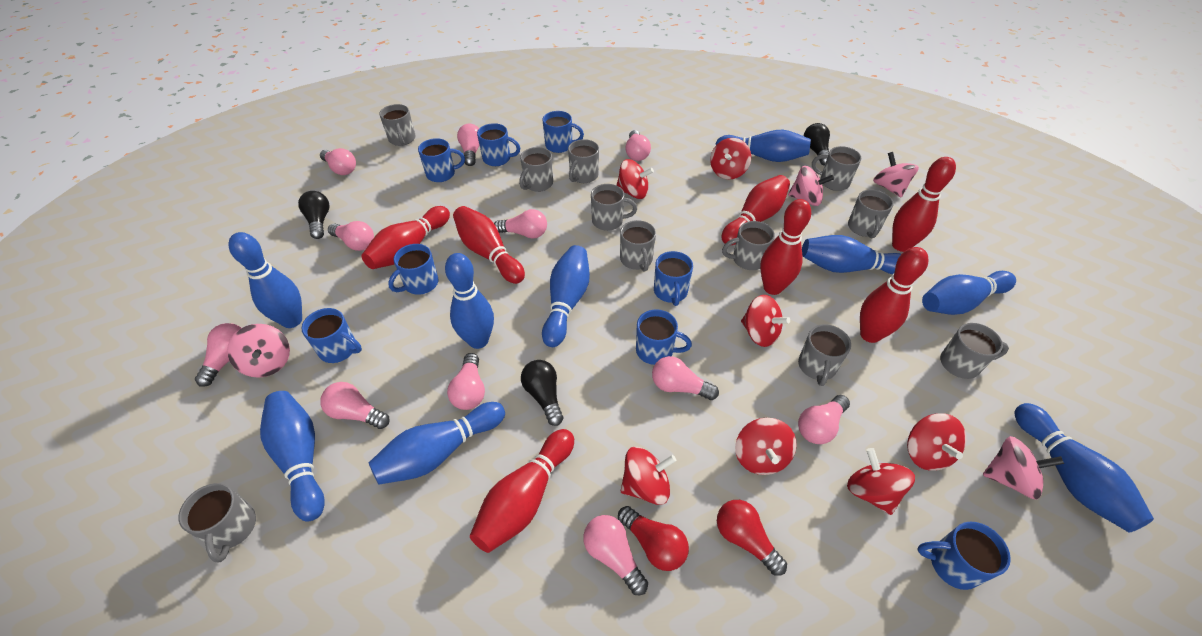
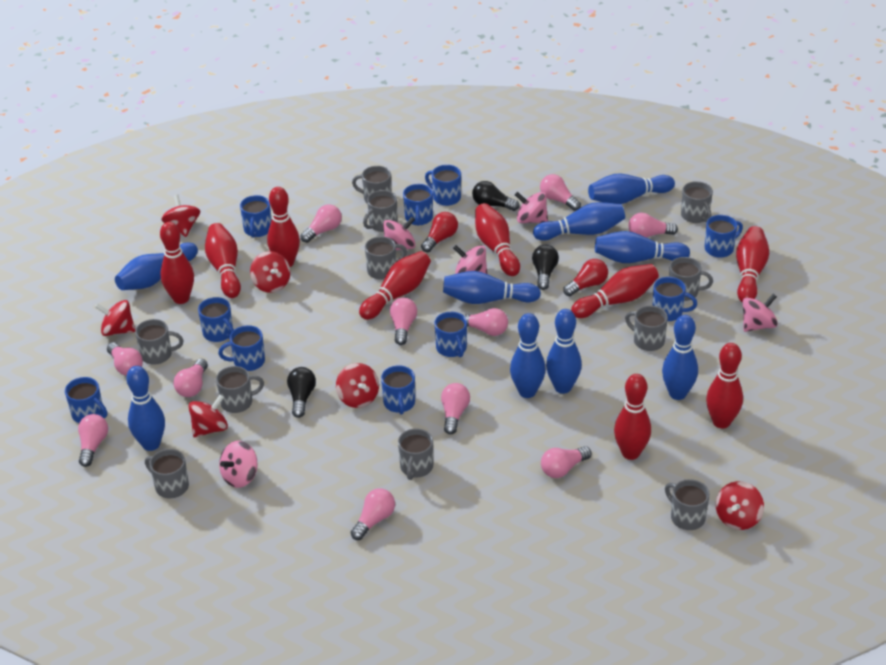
blue mug: [301,308,362,363] [388,244,439,295] [418,138,465,182] [477,123,520,166] [542,111,584,153] [636,309,692,365] [654,251,693,306] [918,521,1011,590] = 8 -> [65,377,107,423] [198,297,234,342] [218,325,265,371] [240,195,272,238] [381,365,415,415] [403,184,433,226] [425,165,461,206] [434,312,467,357] [653,277,697,321] [705,215,743,258] = 10
pink spinning top: [227,324,290,378] [788,166,834,206] [873,152,919,197] [983,436,1064,499] = 4 -> [219,441,257,488] [383,217,416,250] [453,245,488,274] [515,192,548,223] [743,294,778,332] = 5
red bowling pin: [362,206,450,269] [453,206,525,284] [470,429,574,553] [721,175,790,245] [760,199,811,295] [860,247,929,343] [892,157,956,252] = 7 -> [160,222,194,304] [205,223,241,298] [267,187,300,267] [359,251,431,320] [475,203,520,276] [571,264,659,318] [614,374,651,460] [706,343,743,428] [736,226,769,303] = 9
red spinning top: [617,159,654,199] [621,447,676,505] [710,138,751,179] [735,418,797,475] [741,295,790,347] [847,448,915,515] [907,413,966,471] = 7 -> [95,300,135,336] [161,194,200,237] [189,395,228,437] [250,251,290,293] [336,363,379,408] [716,481,764,530] = 6

